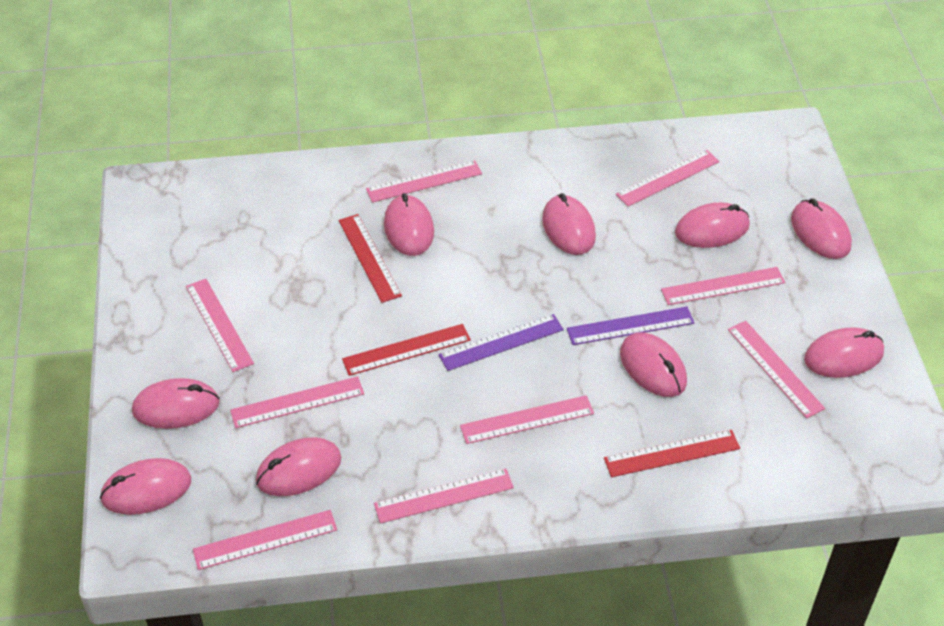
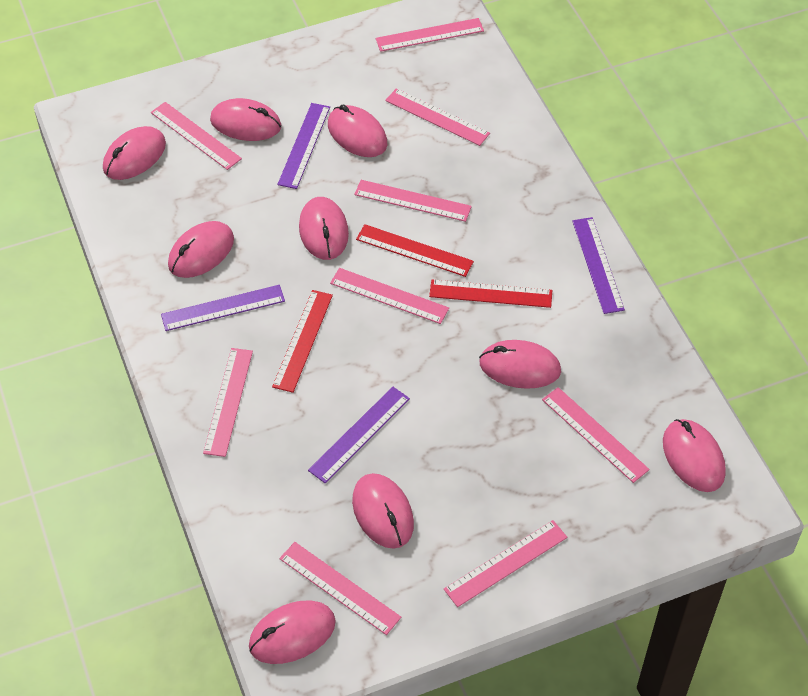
purple ruler: [439,314,564,371] [567,307,694,345] = 2 -> [161,285,285,331] [277,103,330,189] [308,387,410,483] [572,217,625,314] = 4

